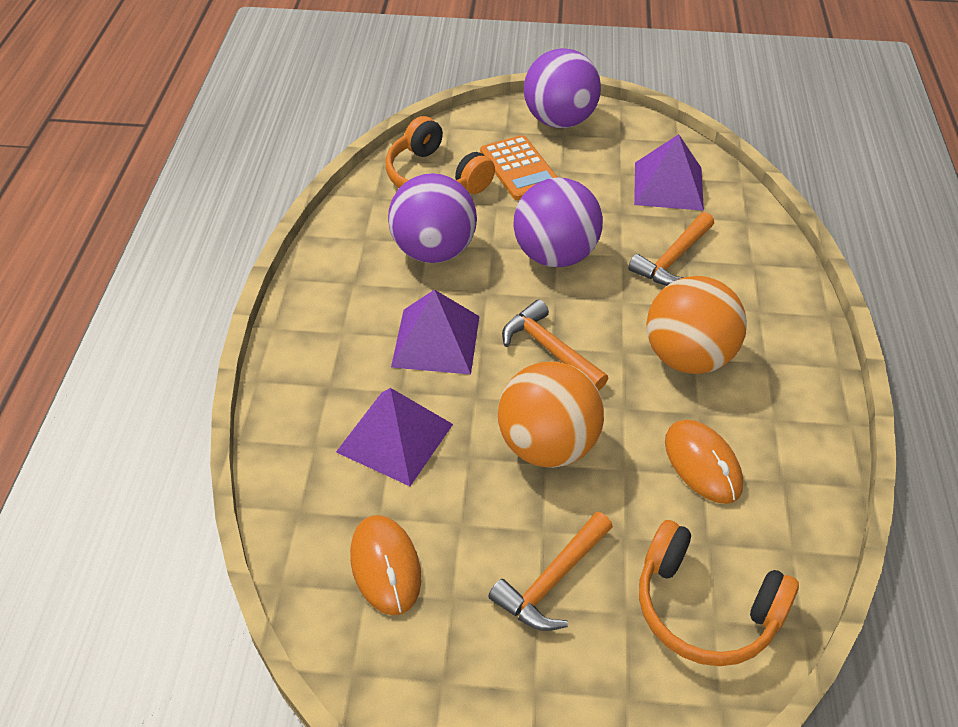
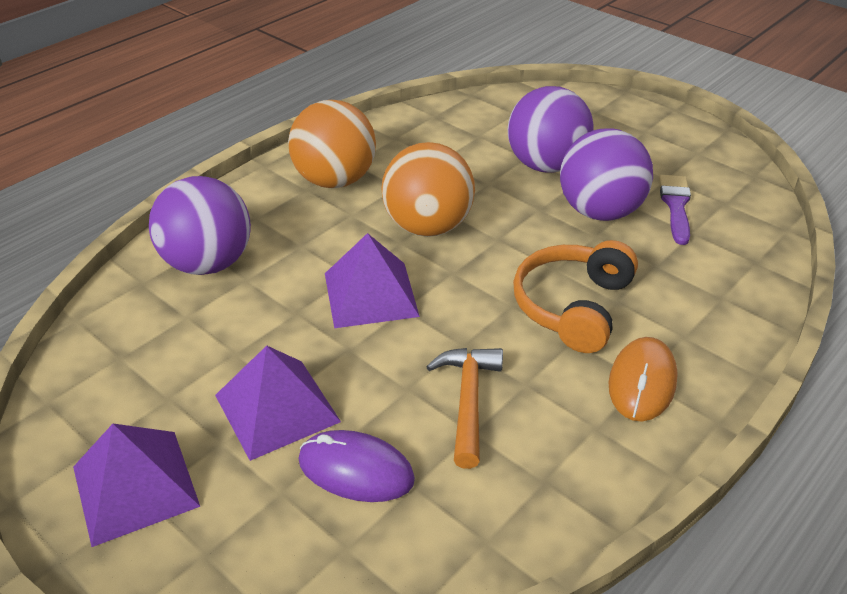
orange calculator: [480,135,557,200] = 1 -> none = 0
orange hammer: [488,512,613,631] [502,300,608,391] [628,212,714,286] = 3 -> [426,348,503,469] = 1
orange headphones: [386,116,495,194] [639,520,799,666] = 2 -> [513,240,638,353] = 1
orange mouse: [350,515,421,615] [665,420,743,504] = 2 -> [609,337,678,421] = 1
purple brush: none = 0 -> [659,175,691,245] = 1
purple mouse: none = 0 -> [298,430,415,502] = 1

